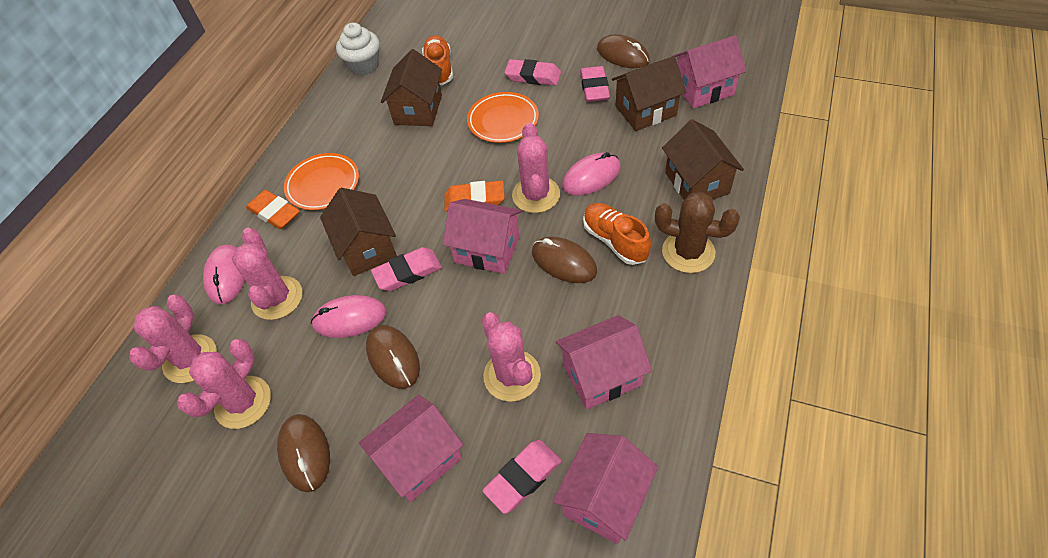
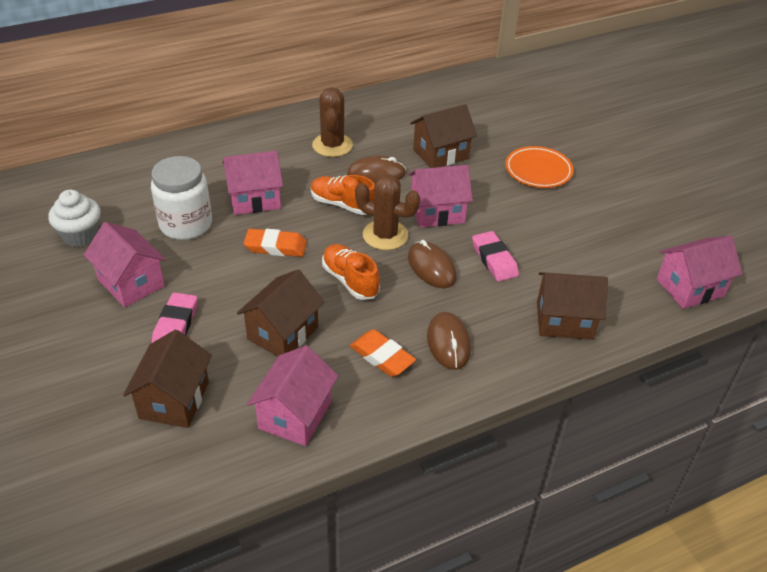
brown cactus: [655,192,740,273] = 1 -> [312,87,353,157] [355,175,420,250] = 2
brown mouse: [277,414,330,492] [366,325,420,389] [532,237,597,283] [597,34,650,68] = 4 -> [347,156,406,183] [408,240,457,288] [427,312,471,370] = 3
orange plate: [284,153,359,210] [467,92,539,143] = 2 -> [505,146,574,188] = 1
pink cactus: [129,295,217,383] [177,339,271,429] [232,228,302,320] [482,312,541,402] [512,123,560,213] = 5 -> none = 0
pink eraser: [371,247,442,291] [482,440,562,514] [505,59,561,86] [580,66,610,102] = 4 -> [152,292,198,343] [472,231,519,282] = 2
pink mouse: [203,245,245,304] [311,295,387,338] [562,152,621,195] = 3 -> none = 0
white jar: none = 0 -> [151,156,212,240] = 1

